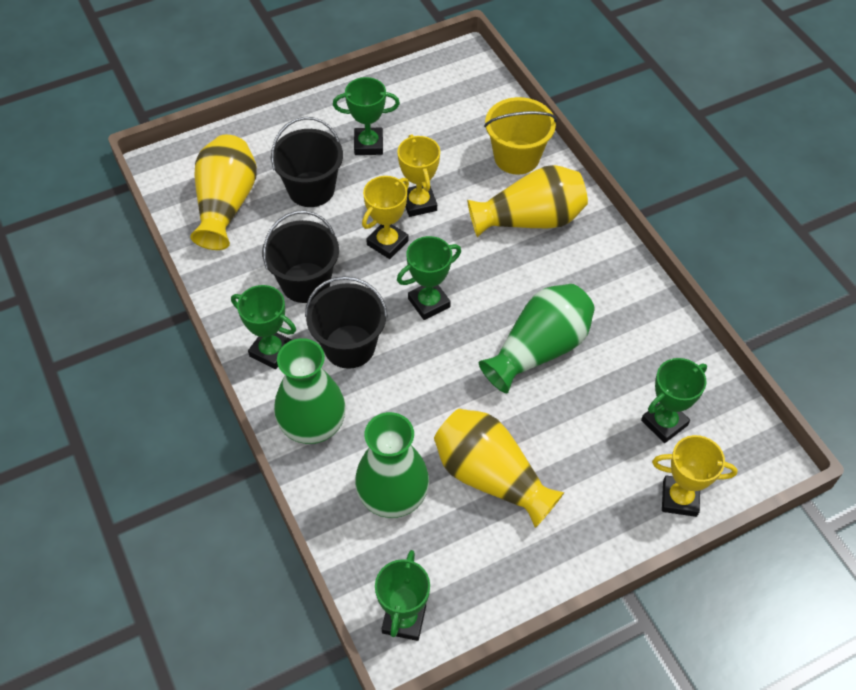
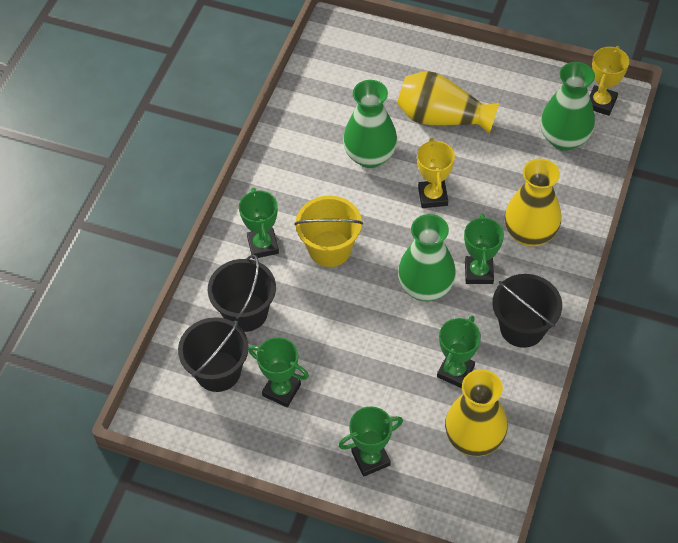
yellow trophy: [362,176,409,259] [397,134,440,217] [652,435,738,517] = 3 -> [417,138,455,208] [589,46,629,116] = 2

